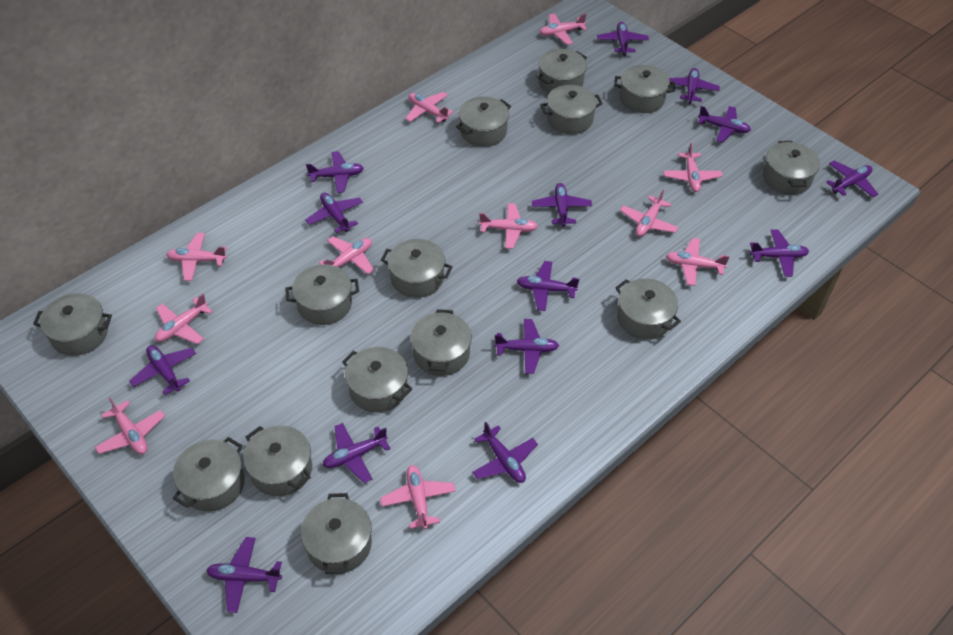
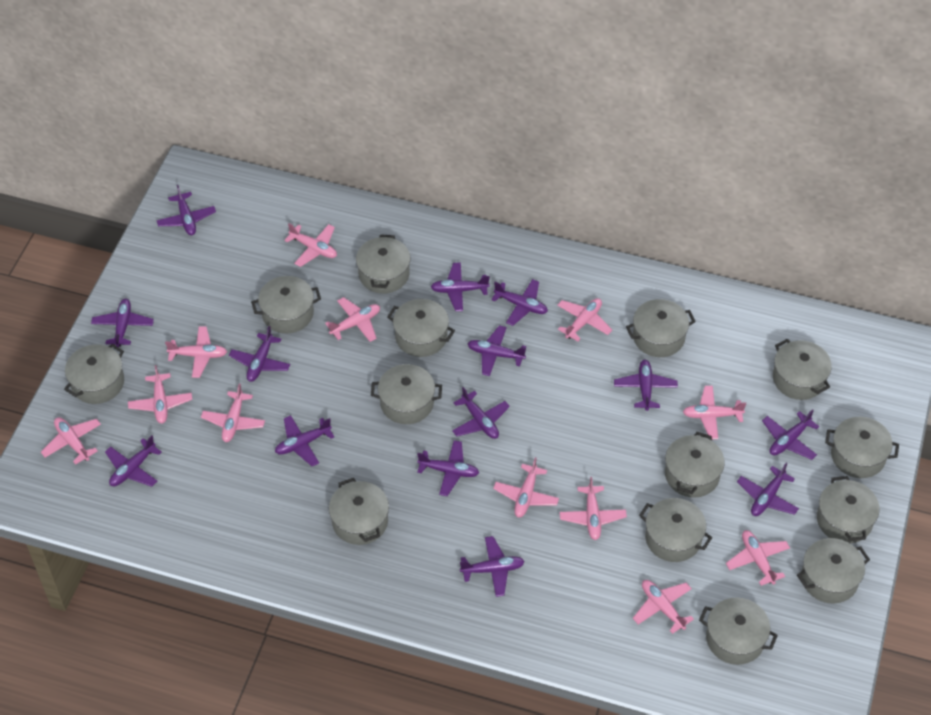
pink plane: [95,397,165,454] [155,294,213,344] [166,233,227,281] [319,236,374,274] [380,465,455,529] [405,92,454,123] [479,203,538,249] [539,13,587,45] [620,189,679,237] [663,143,723,192] [666,238,730,286] = 11 -> [41,417,101,465] [128,365,192,424] [165,326,227,378] [201,383,265,442] [284,223,337,267] [325,297,380,342] [493,457,559,517] [557,298,612,341] [559,477,627,540] [633,580,694,634] [683,386,746,439] [726,530,790,586] = 12

